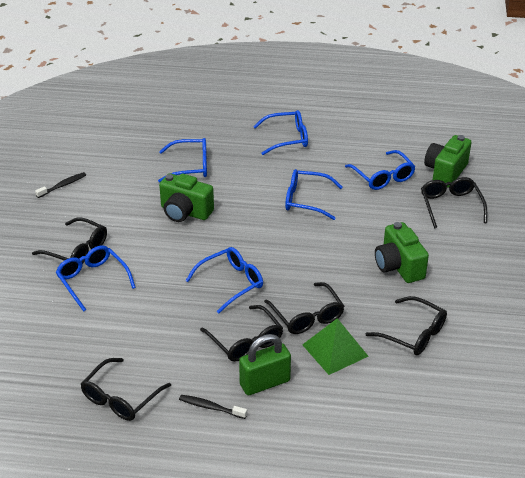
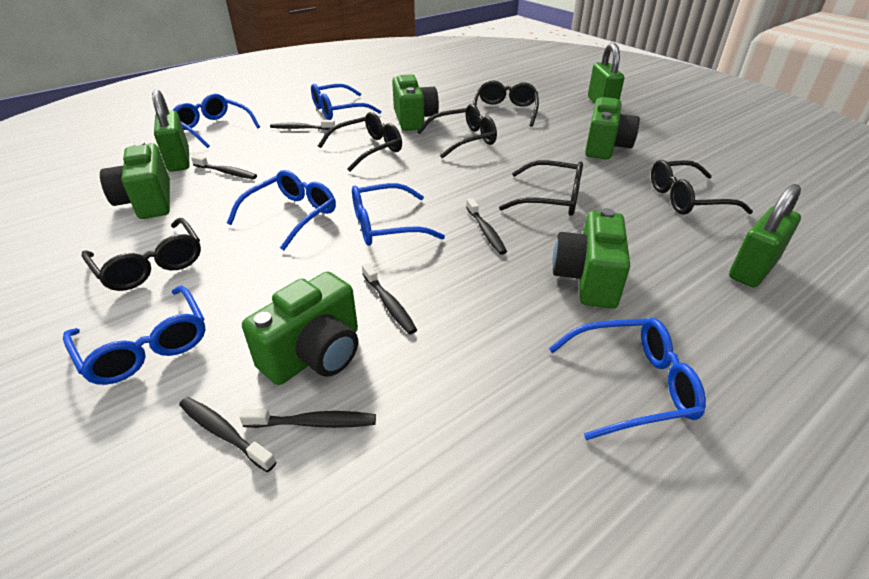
black toothbrush: [35,172,86,198] [179,395,247,419] = 2 -> [179,397,276,472] [191,155,257,179] [239,408,376,428] [270,120,335,130] [362,263,417,334] [466,198,507,255] = 6
green camera: [159,173,214,222] [375,222,429,283] [424,135,472,188] = 3 -> [100,141,170,219] [242,272,358,385] [392,74,439,131] [552,208,630,309] [585,97,640,160] = 5
green padlock: [239,334,291,395] = 1 -> [152,90,190,172] [588,43,624,103] [729,184,801,287] = 3
green pyramid: [302,318,369,375] = 1 -> none = 0

